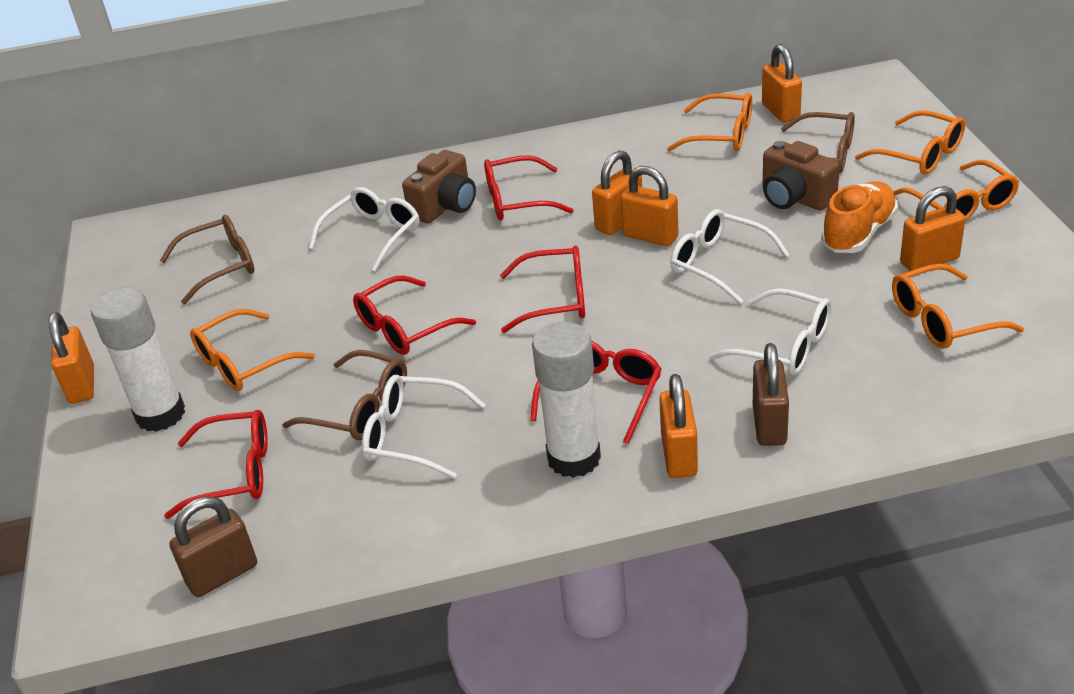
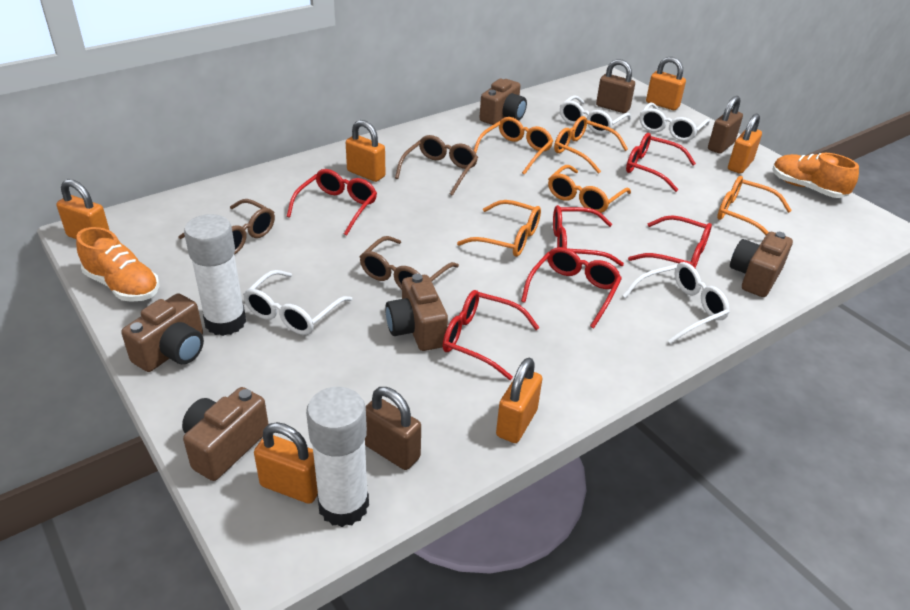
brown camera: [402,150,476,223] [763,141,840,211] = 2 -> [121,293,204,372] [182,387,269,481] [385,274,448,351] [480,79,527,125] [730,232,793,297] = 5
brown padlock: [169,497,257,597] [753,343,789,446] = 2 -> [365,387,421,470] [596,59,635,113] [708,96,743,154] = 3
orange shoe: [821,181,898,253] = 1 -> [76,227,160,302] [772,153,859,198] = 2
red glasses: [164,410,268,519] [353,276,476,355] [484,155,574,220] [500,246,585,333] [530,341,662,444] = 5 -> [287,169,377,236] [443,290,540,380] [521,247,622,328] [553,205,624,266] [626,133,696,192] [628,215,712,268] = 6

